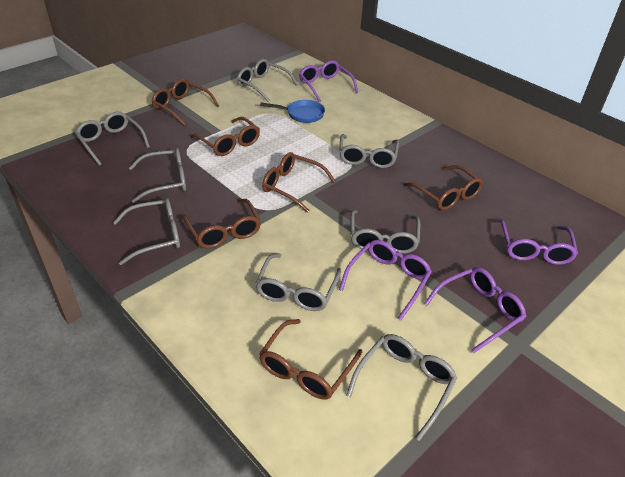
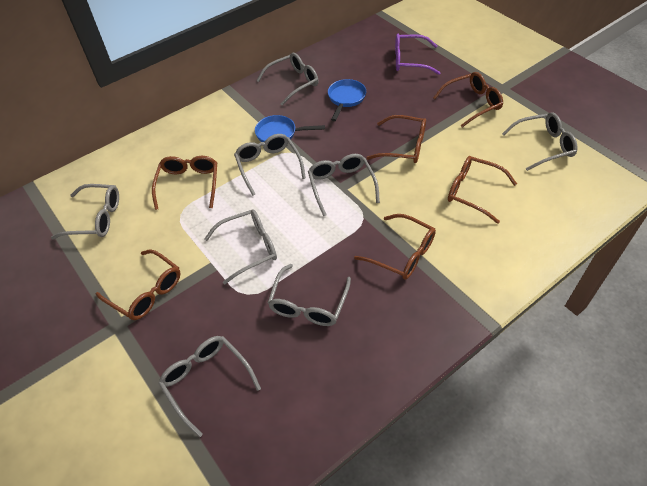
blue pan: [260,100,325,123] = 1 -> [255,115,325,142] [328,79,366,121] = 2
purple glasses: [299,60,358,102] [339,240,432,320] [424,267,526,353] [499,219,578,265] = 4 -> [395,34,440,75] = 1

